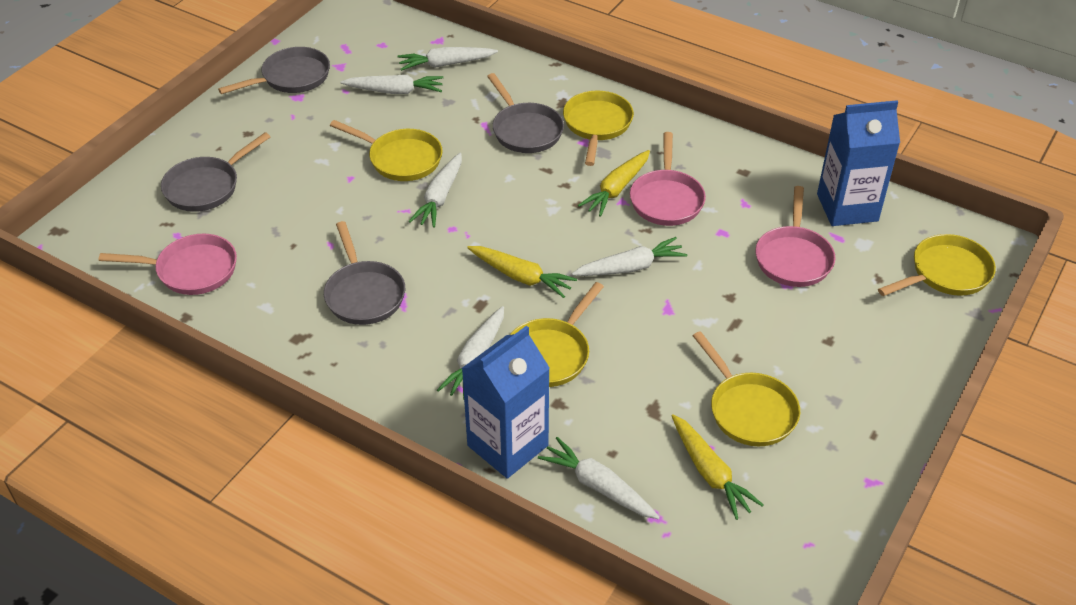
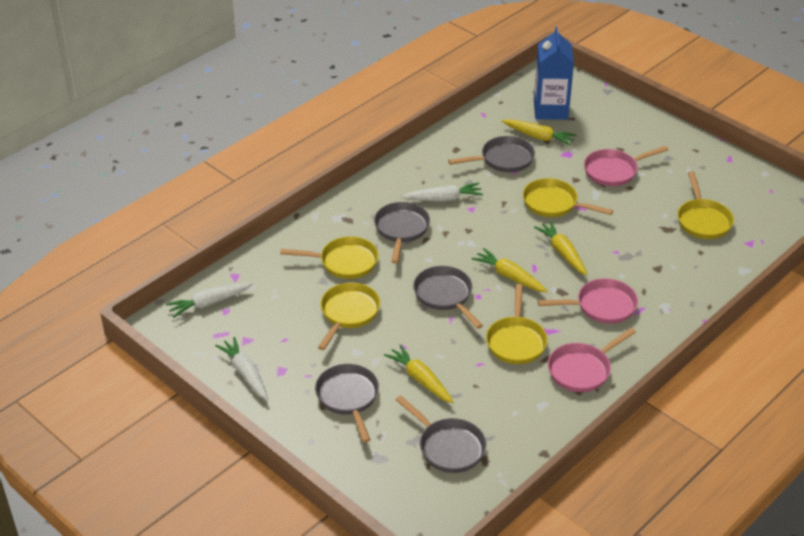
blue carton: [462,326,550,479] [817,100,900,226] = 2 -> [534,27,574,120] = 1
grey pan: [161,132,270,212] [218,47,330,94] [324,221,405,325] [487,73,564,153] = 4 -> [315,364,379,443] [374,202,430,264] [396,395,486,473] [413,266,483,329] [448,136,535,172] = 5
white carrot: [341,75,444,94] [397,47,498,71] [409,153,462,228] [437,306,504,400] [538,437,660,519] [572,237,687,276] = 6 -> [166,283,253,318] [215,337,268,400] [401,183,483,201] = 3
yellow carrot: [467,246,577,298] [578,150,650,217] [672,414,764,520] = 3 -> [384,344,454,403] [472,248,547,292] [502,119,577,146] [534,221,588,275] = 4

